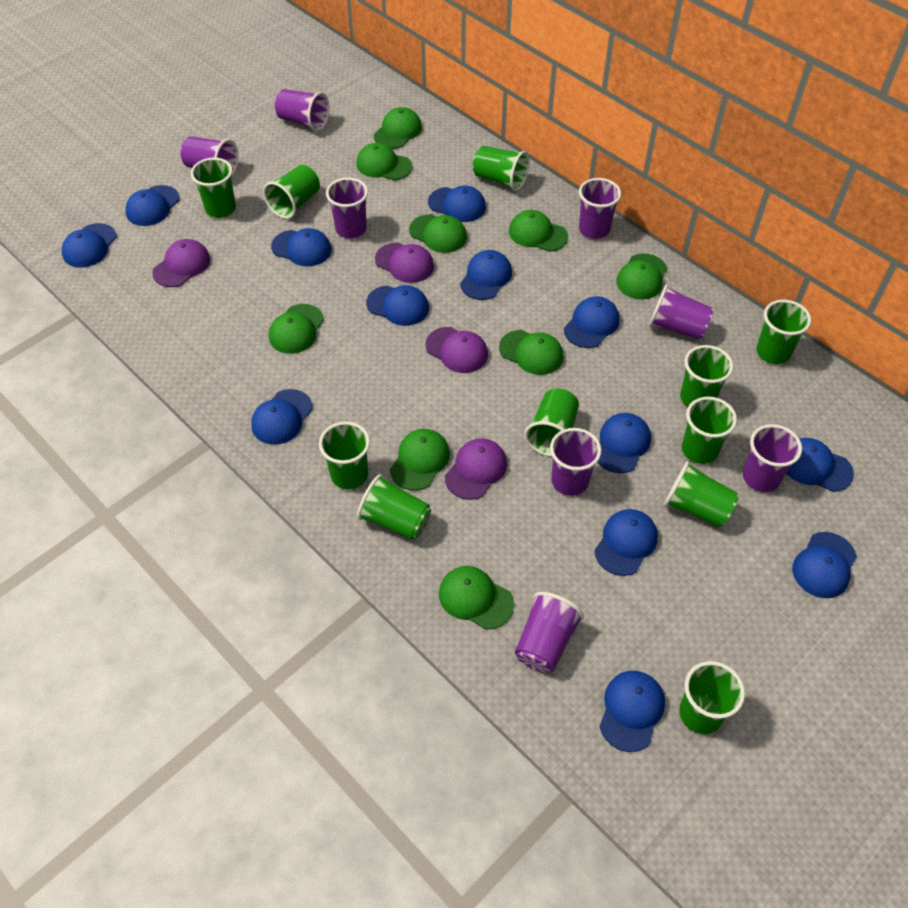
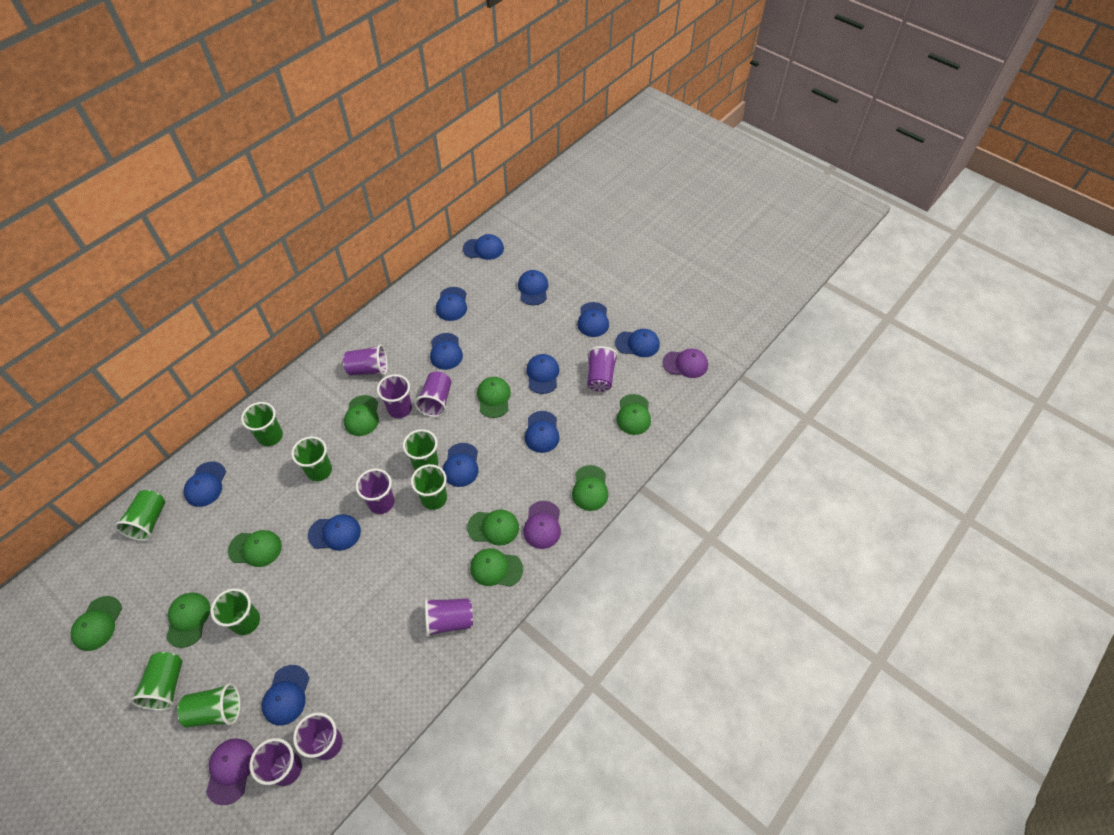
blue cap: [62,223,117,267] [125,185,180,226] [251,389,313,445] [271,228,332,266] [366,285,429,326] [428,186,486,222] [460,250,512,300] [564,296,620,348] [594,509,658,576] [597,413,651,473] [599,671,665,752] [786,438,854,492] [793,532,857,598] = 13 -> [184,462,226,507] [262,665,309,726] [308,514,361,551] [430,333,463,370] [436,287,467,321] [443,443,479,487] [463,234,504,260] [518,270,549,305] [525,411,560,453] [526,354,559,394] [577,302,609,337] [615,329,660,357] = 12
green cup: [191,157,236,218] [263,165,320,219] [319,422,370,489] [357,474,431,540] [473,146,530,191] [524,388,579,457] [664,461,739,527] [679,661,745,734] [680,345,733,407] [682,397,737,464] [756,300,811,364] = 11 -> [115,490,165,541] [130,652,183,710] [177,683,241,727] [211,588,260,635] [241,402,283,446] [291,436,332,481] [403,429,438,471] [411,464,447,510] = 8
purple cap: [152,239,210,287] [375,243,434,283] [425,327,488,373] [445,438,507,500] = 4 -> [206,739,254,805] [523,501,561,549] [662,349,708,378] = 3

